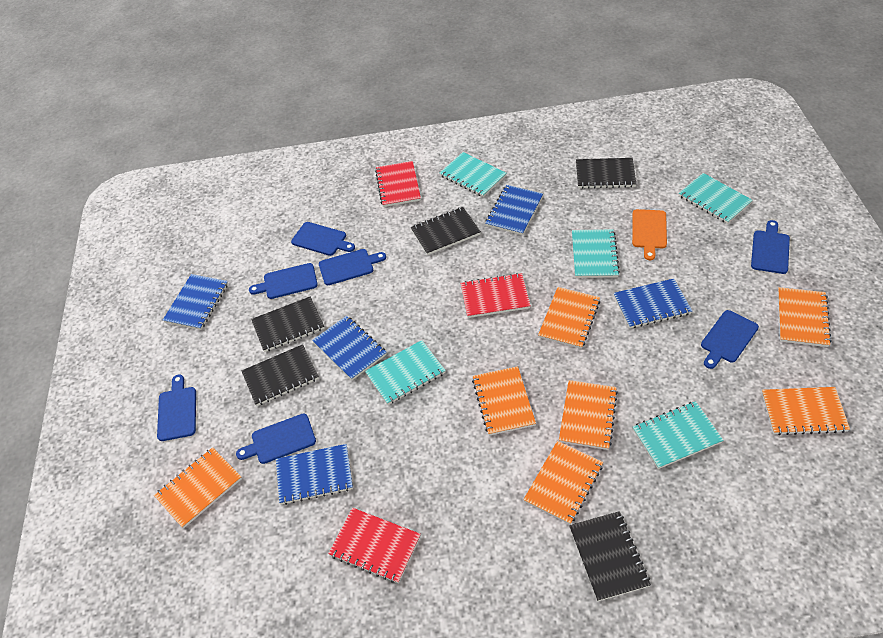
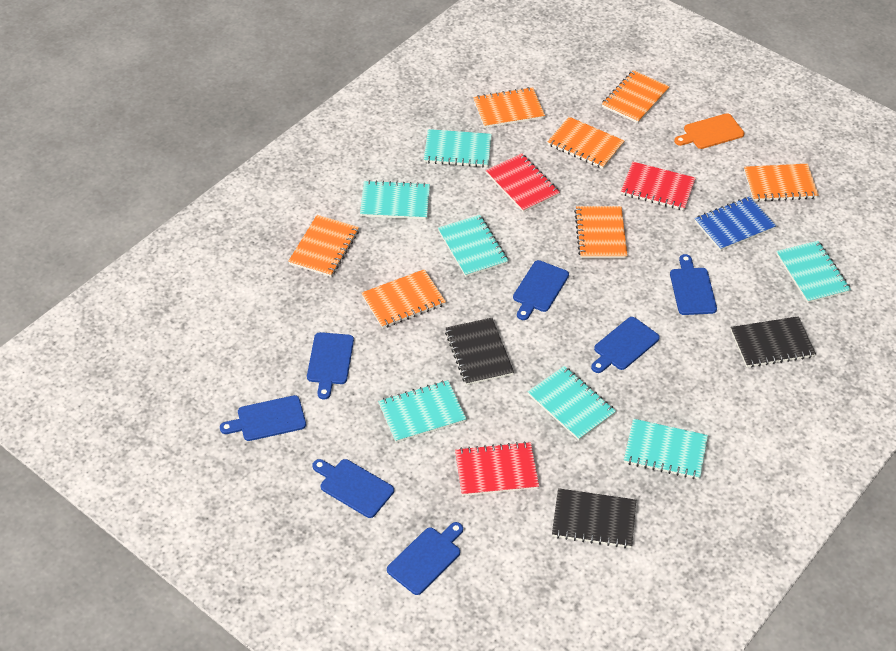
black notebook: [242,344,319,406] [251,296,324,352] [411,207,481,255] [569,511,651,601] [576,158,636,189] = 5 -> [445,318,514,385] [552,488,636,548] [731,316,816,368] = 3
blue notebook: [163,274,228,330] [276,444,353,505] [312,316,387,380] [485,185,543,235] [614,278,692,328] = 5 -> [695,196,776,251] = 1
turquoise notebook: [365,340,446,405] [440,152,507,197] [572,229,620,278] [633,401,724,469] [679,173,753,224] = 5 -> [360,180,430,220] [378,380,467,443] [424,129,492,167] [438,215,508,277] [528,366,616,440] [624,419,708,479] [776,241,851,303] = 7

